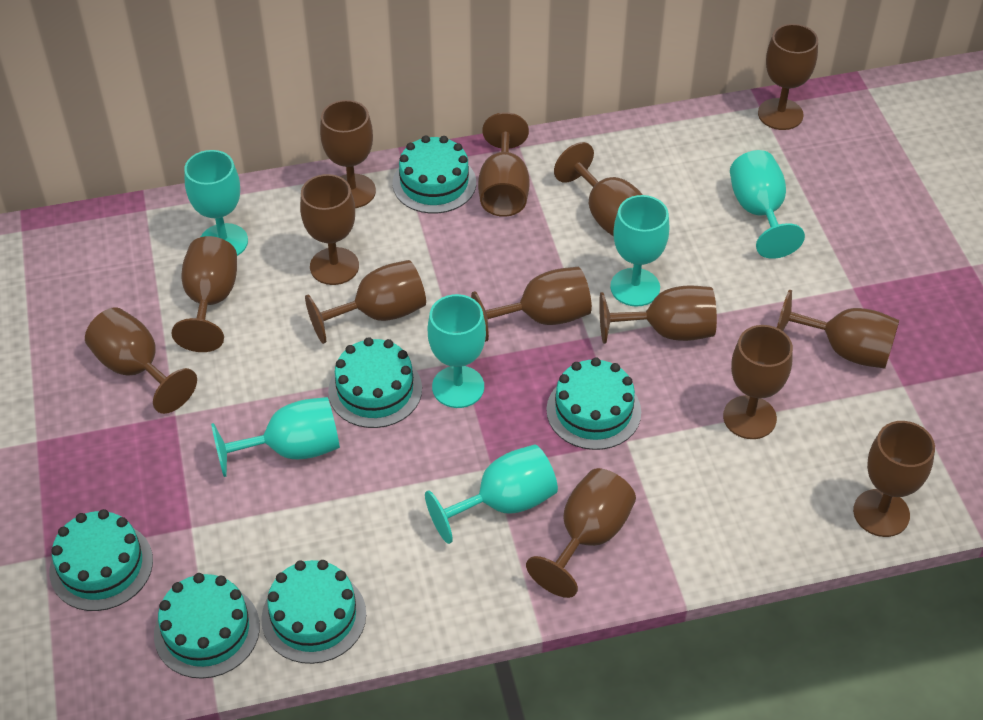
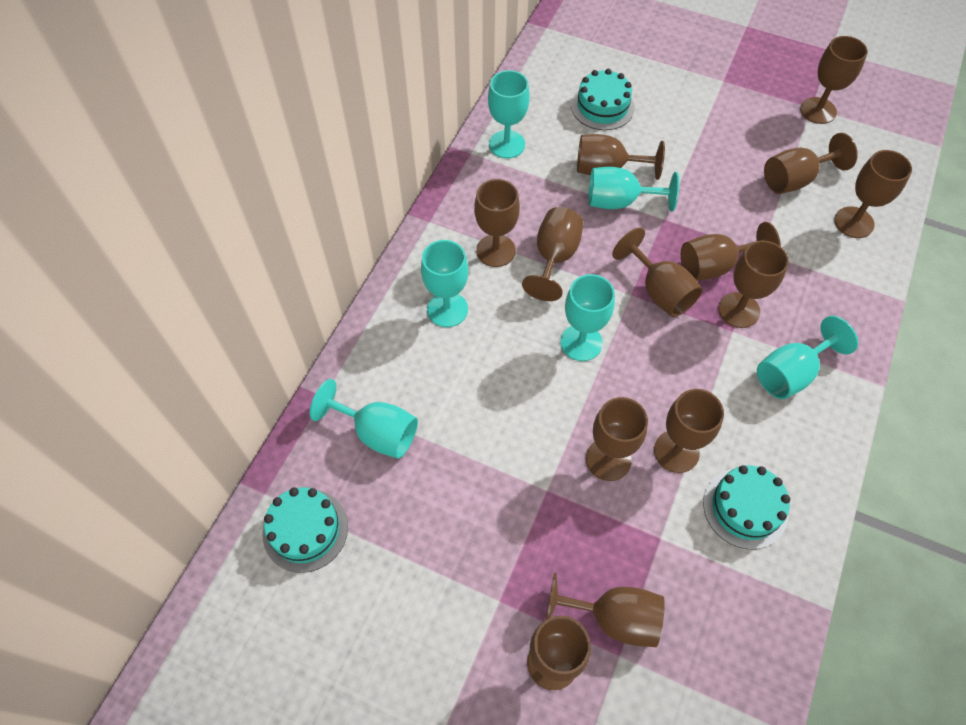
brown goblet: [85,307,197,414] [172,236,237,352] [300,174,359,285] [305,260,426,344] [320,100,376,208] [471,267,592,342] [478,112,530,217] [526,468,636,598] [554,142,643,237] [599,285,717,344] [723,325,793,439] [758,24,818,130] [777,290,899,369] [853,421,935,537] = 14 -> [474,179,520,267] [522,207,583,301] [527,616,591,690] [546,573,665,647] [577,134,665,180] [586,397,648,481] [612,228,703,317] [654,389,724,473] [681,222,781,281] [718,240,789,328] [764,133,858,194] [800,36,868,124] [834,150,912,238] = 13
turquoise cake: [50,509,153,611] [154,573,260,679] [261,560,366,664] [328,337,422,428] [393,135,476,214] [546,357,641,450] = 6 -> [263,487,348,573] [571,69,635,130] [703,465,790,549] = 3

